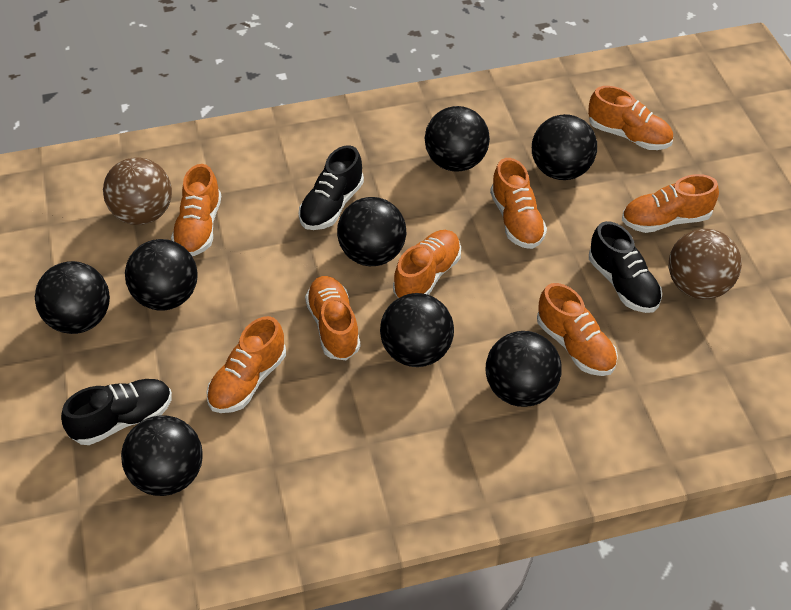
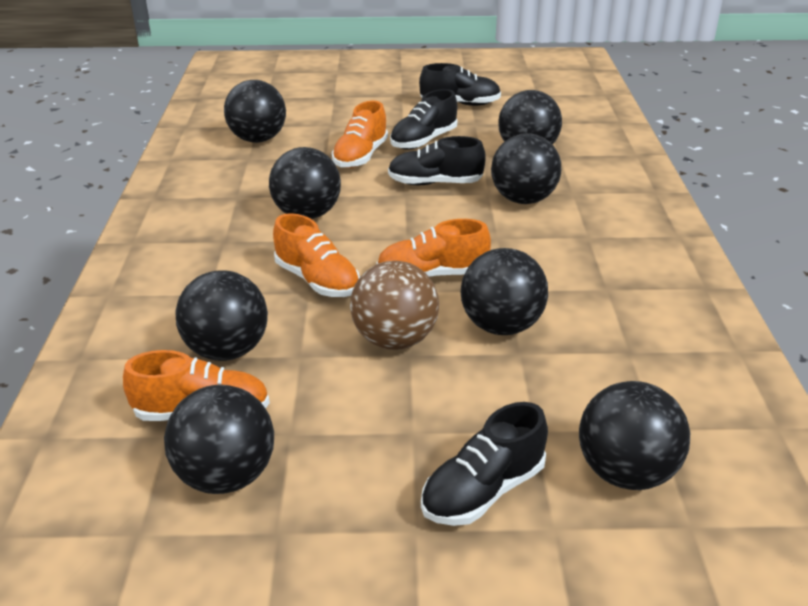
black shoe: [61,379,172,445] [299,145,364,230] [589,221,662,313] = 3 -> [388,136,486,185] [390,89,457,150] [419,63,501,106] [421,402,548,526] = 4
brown ball: [103,157,172,225] [669,228,742,300] = 2 -> [350,261,439,350] = 1
orange shoe: [171,164,221,256] [206,316,286,413] [305,276,360,360] [393,230,461,298] [490,158,547,249] [537,283,618,376] [588,86,673,150] [622,174,719,233] = 8 -> [123,350,270,421] [273,213,360,297] [332,101,388,168] [376,219,491,277] = 4

